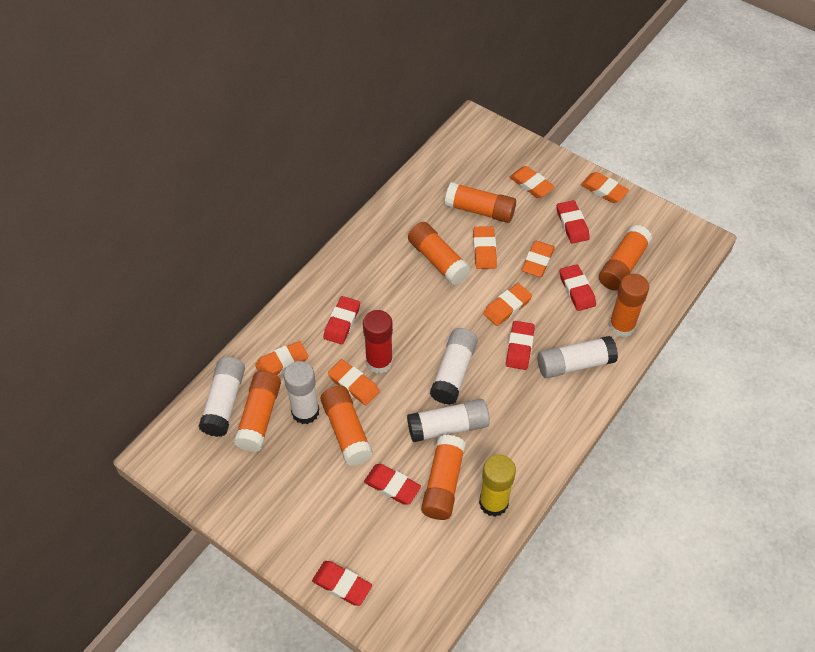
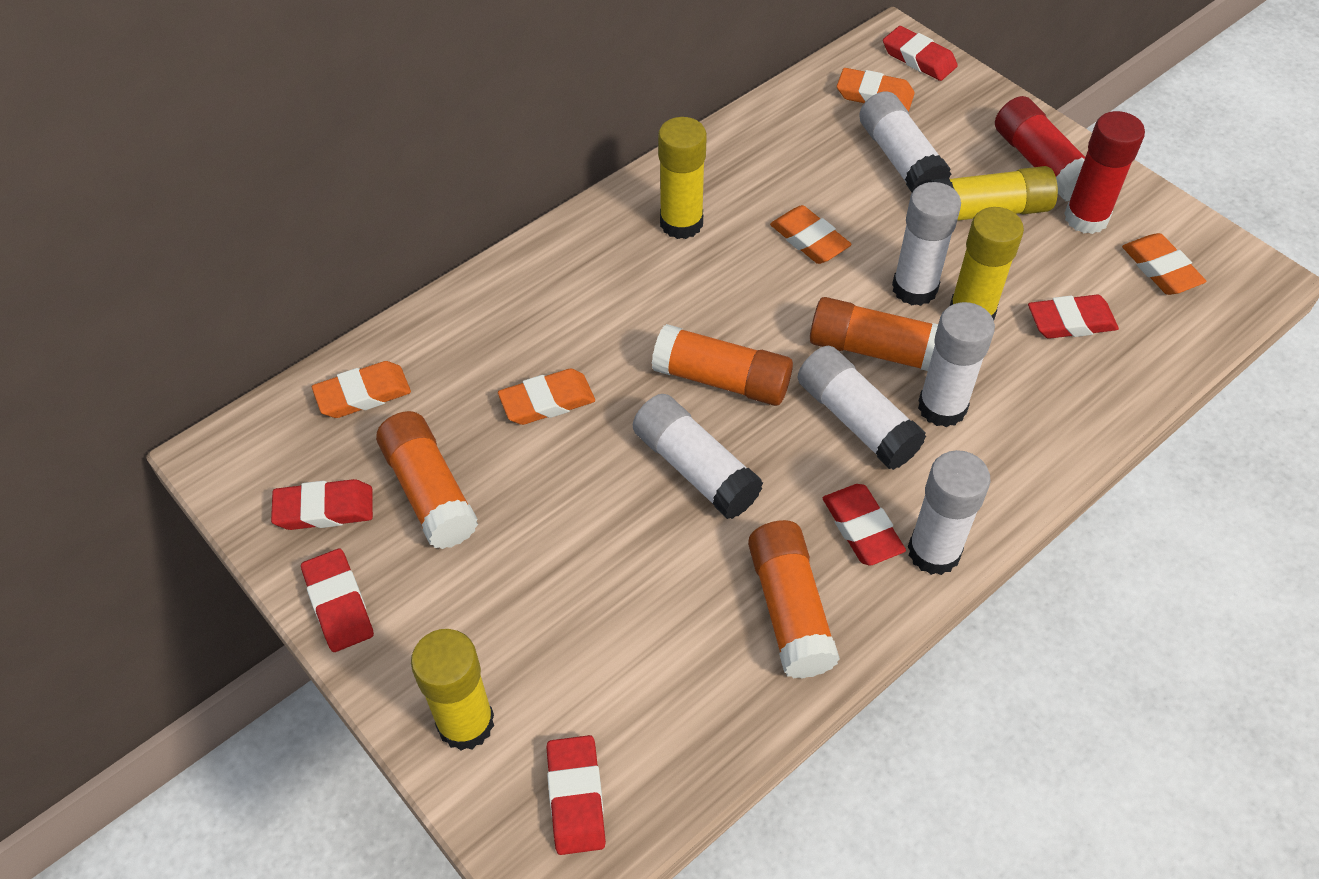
orange eraser: [255,341,308,375] [328,359,380,405] [473,226,497,269] [483,283,532,326] [509,166,555,198] [522,241,555,277] [581,172,629,203] = 7 -> [312,361,411,418] [498,369,595,425] [770,205,852,264] [837,68,915,112] [1122,233,1206,295] = 5
orange glue stick: [234,371,281,452] [321,386,373,466] [408,222,471,285] [421,435,466,520] [445,182,516,223] [599,225,652,291] [609,274,649,338] = 7 -> [376,411,478,549] [652,324,793,406] [748,520,840,679] [810,297,938,371] = 4
red glue stick: [363,310,393,374] = 1 -> [995,96,1085,201] [1064,111,1145,234] = 2
white glue stick: [199,357,245,437] [284,361,319,424] [407,399,490,442] [430,328,478,405] [538,336,618,378] = 5 -> [633,394,763,519] [798,346,926,470] [859,91,951,192] [892,182,961,306] [908,450,991,575] [918,302,995,427] = 6
yellow glue stick: [479,454,516,517] = 1 -> [411,629,494,751] [658,117,707,239] [930,166,1058,221] [950,207,1024,320] = 4

